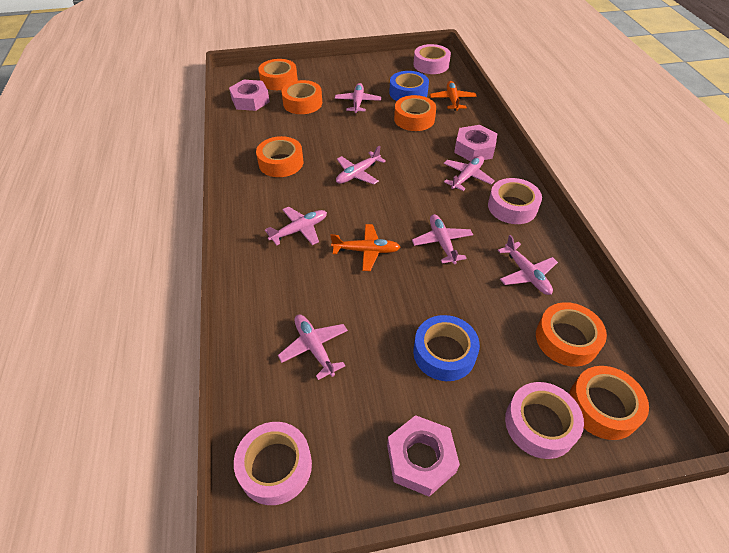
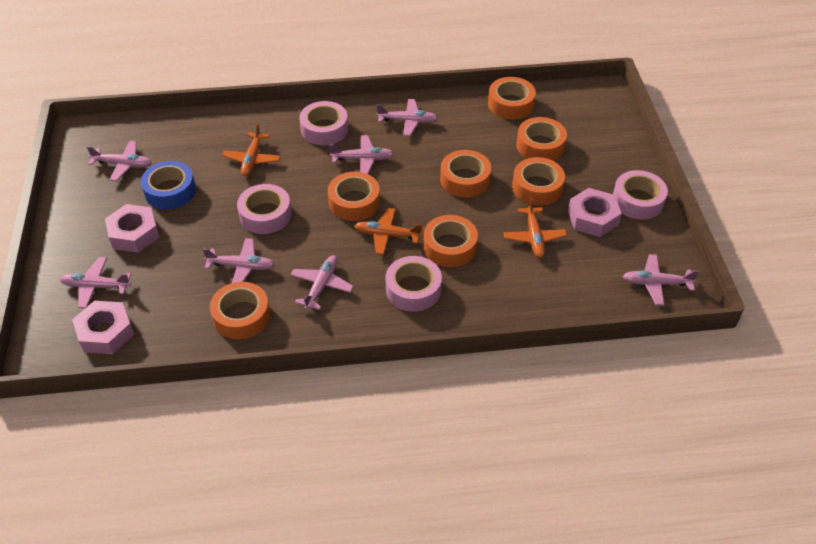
blue tape: [389,71,429,101] [413,315,480,381] = 2 -> [141,161,196,209] = 1
orange plane: [330,224,400,271] [430,81,477,111] = 2 -> [222,123,281,176] [354,208,422,255] [504,197,567,258] = 3
orange tape: [256,136,303,177] [258,59,298,90] [281,80,322,114] [394,95,436,131] [536,302,607,367] [569,366,649,440] = 6 -> [210,282,270,339] [328,172,380,221] [423,215,478,267] [440,150,491,198] [488,77,536,119] [512,157,565,206] [516,117,567,161] = 7

